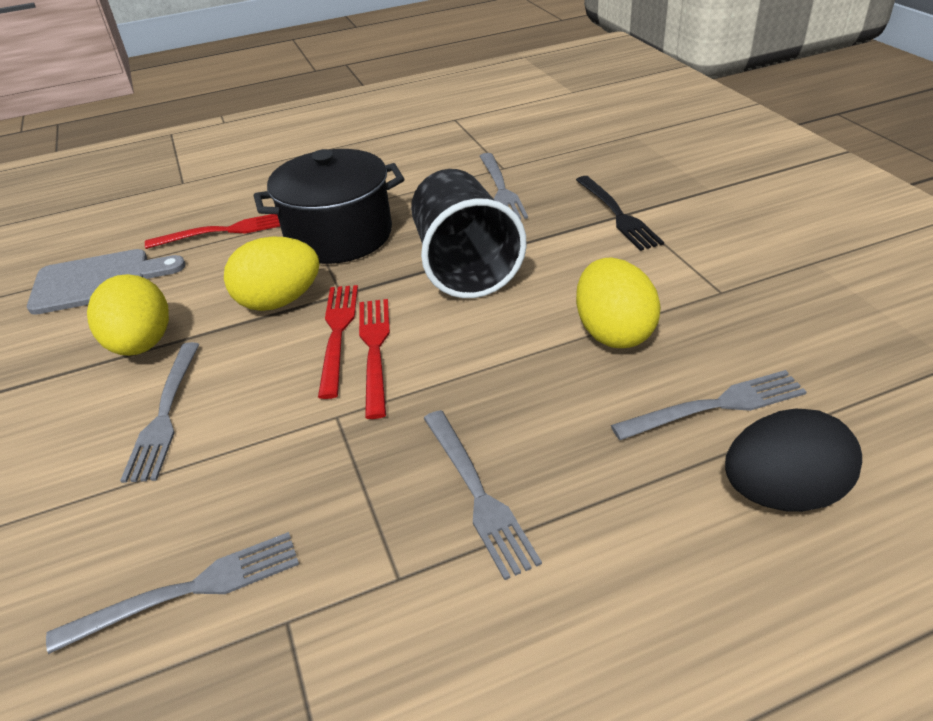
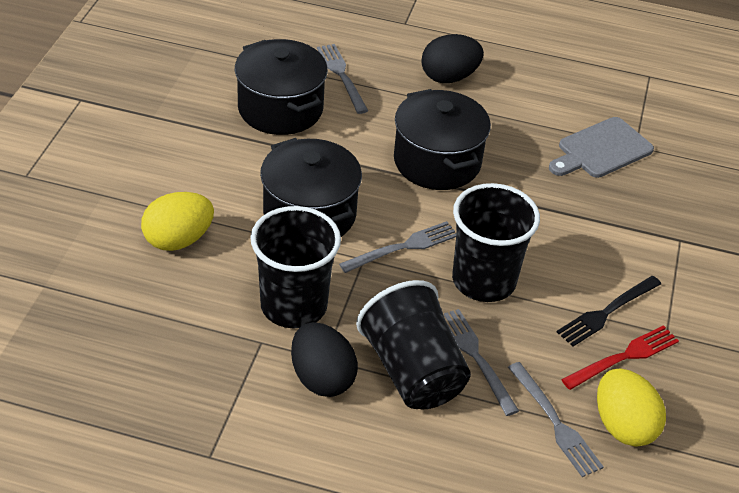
black cup: [411,169,527,298] = 1 -> [250,206,341,328] [356,280,471,409] [452,183,540,302] = 3
black egg: [725,409,862,512] = 1 -> [291,322,358,397] [421,34,484,83] = 2
black pot: [254,149,404,264] = 1 -> [235,39,328,135] [260,138,362,237] [394,89,491,190] = 3
grey fork: [46,532,299,654] [120,342,200,483] [424,410,542,580] [480,153,528,220] [611,370,807,440] = 5 -> [317,44,368,114] [339,221,456,273] [444,309,519,416] [508,362,604,477] = 4
red fork: [145,214,280,249] [318,285,358,399] [359,299,390,419] = 3 -> [561,325,679,390] = 1
yellow egg: [87,274,169,356] [224,236,320,311] [576,257,661,348] = 3 -> [141,192,214,251] [597,369,666,447] = 2

